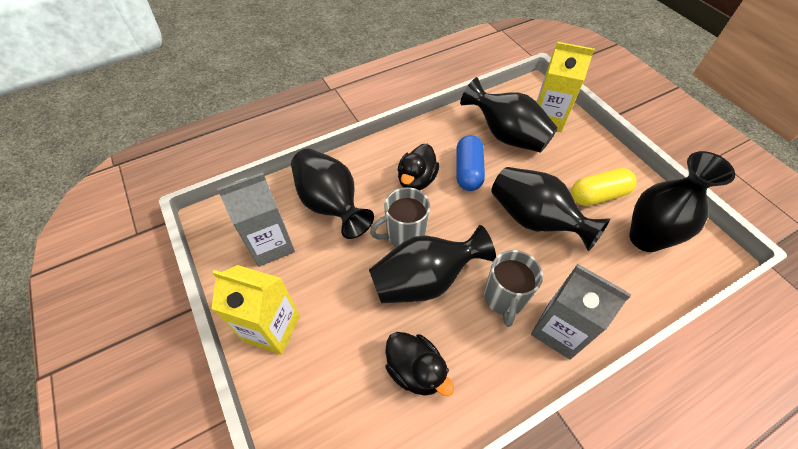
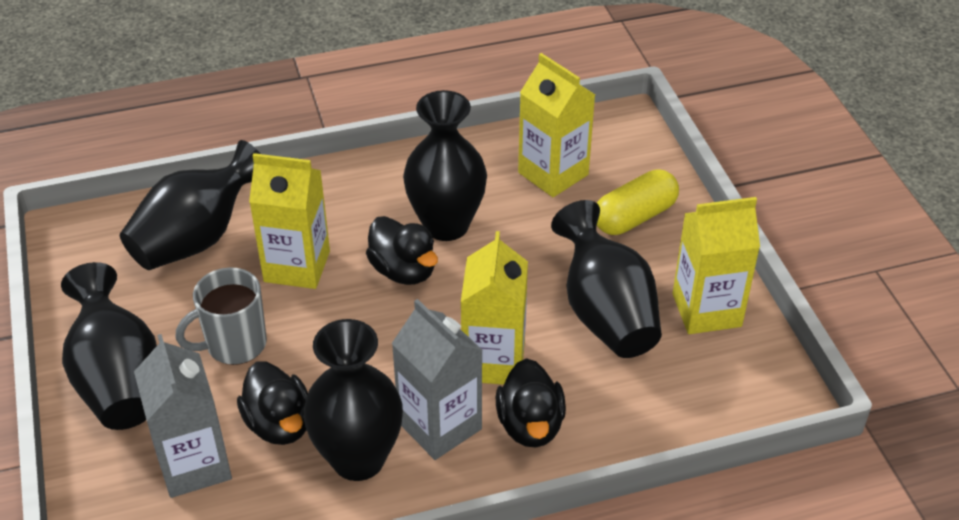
black duck: [385,332,454,396] [398,144,440,190] = 2 -> [237,361,308,445] [366,216,438,285] [496,358,566,448] = 3
blue capsule: [456,135,485,191] = 1 -> none = 0
grey mug: [370,187,430,247] [484,250,543,327] = 2 -> [175,268,267,365] = 1
yellow carton: [211,265,300,355] [536,42,595,132] = 2 -> [249,153,330,289] [461,231,528,385] [518,53,595,197] [673,197,760,334] = 4

